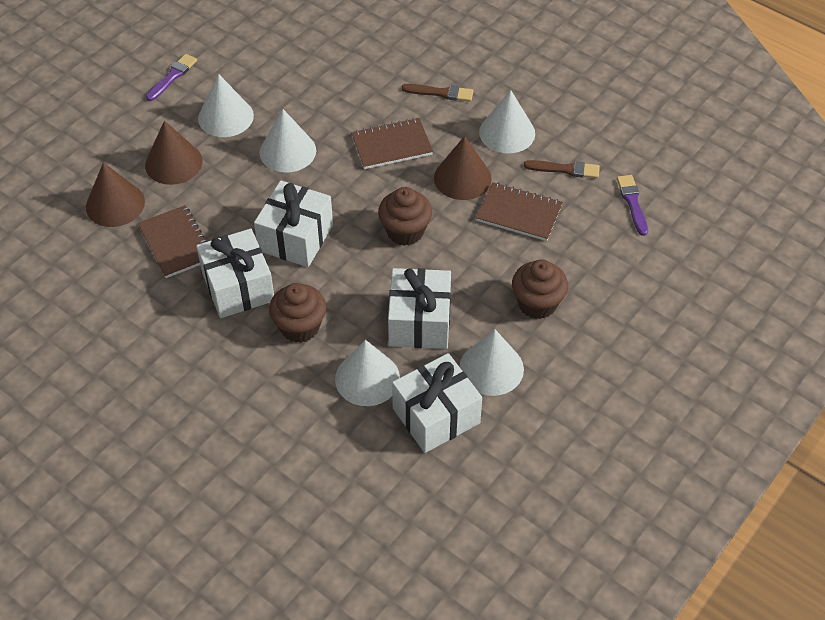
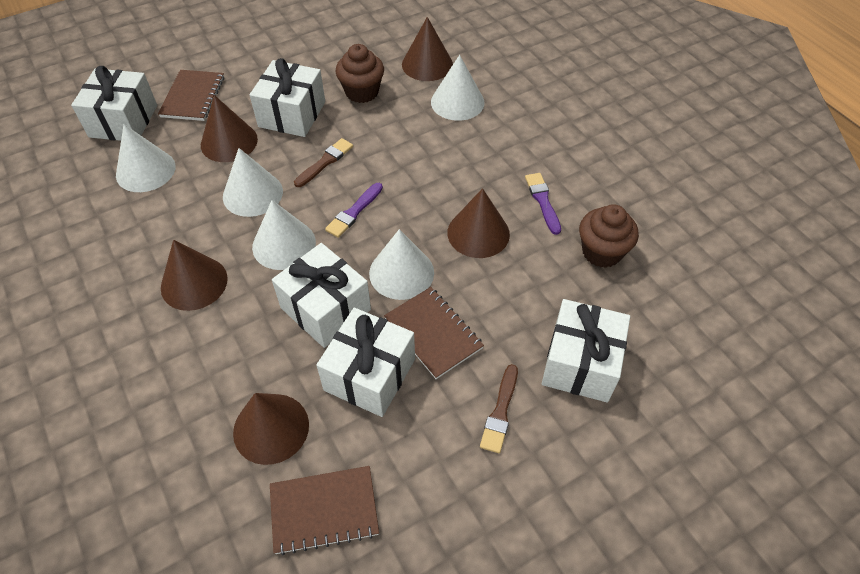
brown cone: [86,162,145,227] [145,121,203,185] [434,136,492,200] = 3 -> [161,240,228,311] [201,95,258,162] [233,393,309,465] [402,17,453,81] [447,188,510,258] = 5
brown cupcake: [269,283,326,343] [378,187,432,246] [512,259,568,319] = 3 -> [336,44,384,103] [579,204,639,268] = 2
white gift: [196,229,274,318] [254,180,333,267] [388,268,451,349] [392,353,482,453] = 4 -> [71,66,157,141] [250,58,325,137] [272,243,371,348] [317,308,415,417] [542,299,630,403] = 5

